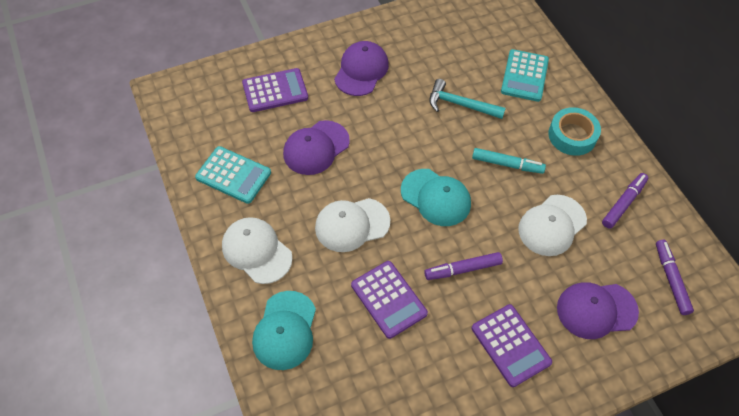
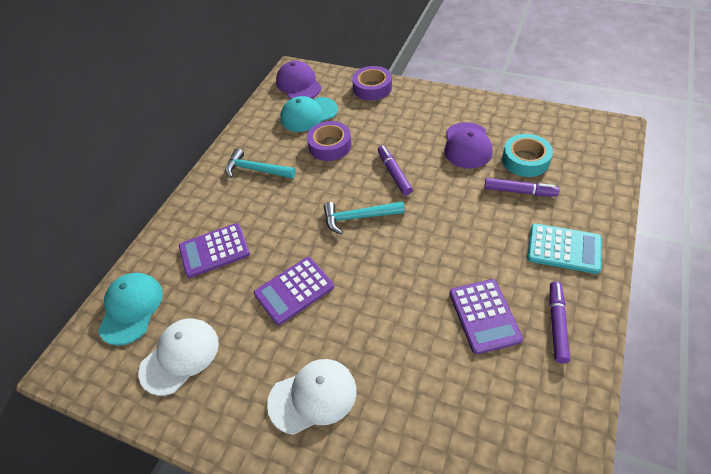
purple cap: [283,120,350,175] [334,41,389,96] [557,282,639,339] = 3 -> [276,61,322,99] [444,122,493,169] = 2
purple tape: none = 0 -> [307,121,352,161] [352,66,392,101] = 2
turquoise calculator: [195,146,271,204] [501,49,549,102] = 2 -> [527,223,602,274] = 1
turquoise hammer: [429,79,506,119] = 1 -> [225,148,296,179] [324,201,405,234] = 2
turquoise marker: [472,148,546,174] = 1 -> none = 0
white cap: [222,217,293,284] [315,198,391,252] [518,195,587,256] = 3 -> [138,318,219,396] [267,359,356,435] = 2

